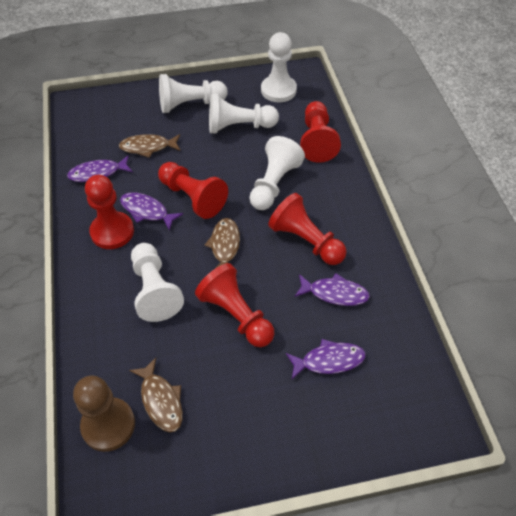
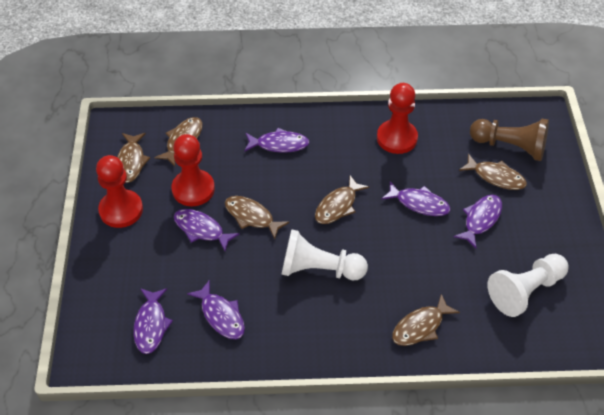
brown fish: [119,134,181,158] [129,358,183,432] [204,218,240,275] = 3 -> [117,133,150,183] [154,117,203,166] [225,196,290,239] [315,176,370,224] [392,294,460,346] [459,154,527,190] = 6
purple fish: [67,155,133,182] [120,192,183,231] [286,339,366,379] [295,273,370,306] = 4 -> [133,288,173,354] [174,209,240,251] [187,280,245,339] [244,128,310,153] [381,181,450,216] [453,195,502,248] = 6
red pawn: [85,175,134,249] [158,162,228,219] [195,263,274,347] [268,193,347,265] [300,101,341,163] = 5 -> [96,155,143,228] [172,134,215,206] [377,83,418,154] = 3
white pawn: [131,243,184,322] [159,74,228,113] [209,94,279,133] [249,136,305,210] [261,32,297,102] = 5 -> [281,229,368,280] [487,254,569,317] = 2

